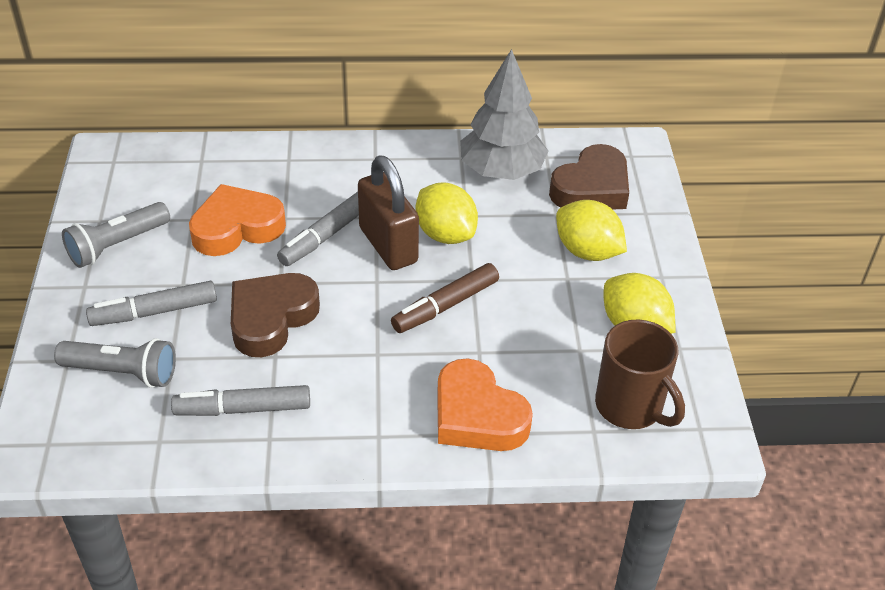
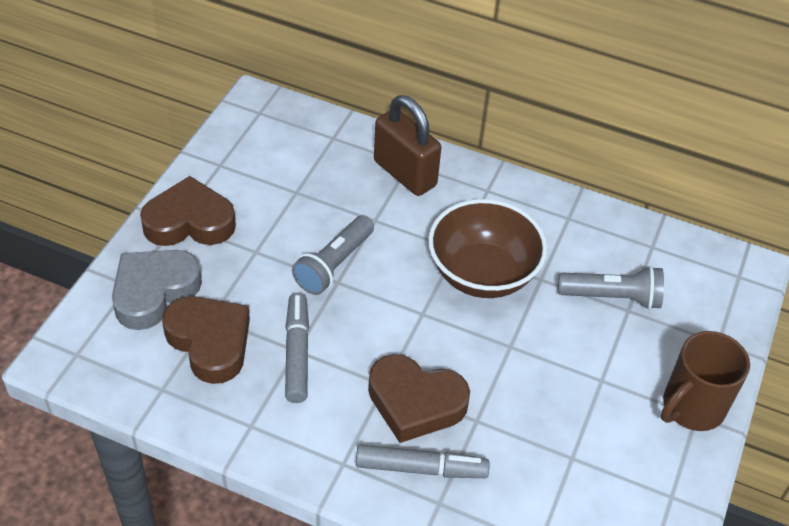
brown bowl: none = 0 -> [428,199,547,298] = 1
brown heart: [231,273,320,357] [549,144,629,210] = 2 -> [140,176,236,246] [162,296,250,384] [368,354,470,443] = 3
brown marker: [391,263,499,333] = 1 -> none = 0
grey heart: none = 0 -> [112,250,202,330] = 1
grey marker: [86,281,217,326] [171,385,310,416] [277,192,359,266] = 3 -> [285,293,309,403] [356,444,490,478] = 2
grey tree: [460,49,548,180] = 1 -> none = 0
orange heart: [189,184,286,256] [437,358,533,451] = 2 -> none = 0
yellow lemon: [416,182,478,244] [556,200,627,261] [604,273,676,334] = 3 -> none = 0

